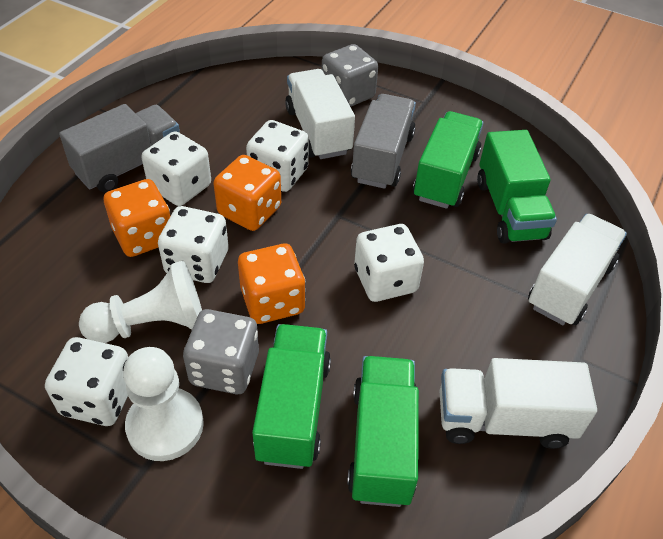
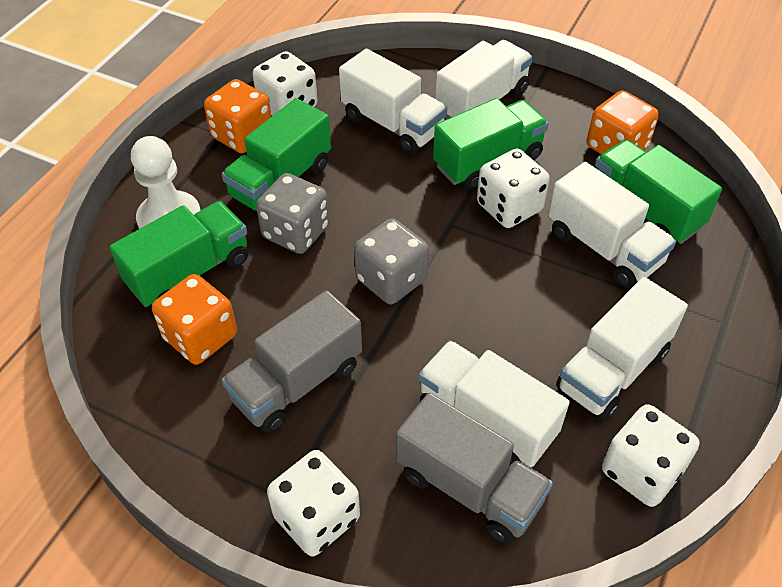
white dice: [45,337,128,426] [142,131,211,206] [158,206,229,283] [246,120,309,192] [354,224,424,302] = 5 -> [252,51,318,116] [267,450,360,557] [477,149,550,228] [602,404,699,507] = 4
white pawn: [79,261,202,343] [123,347,204,461] = 2 -> [131,136,201,229] = 1
white truck: [285,69,355,159] [440,358,597,449] [528,214,627,325] = 3 -> [339,49,447,154] [418,340,570,467] [435,40,533,119] [548,162,676,288] [556,277,688,421] = 5

